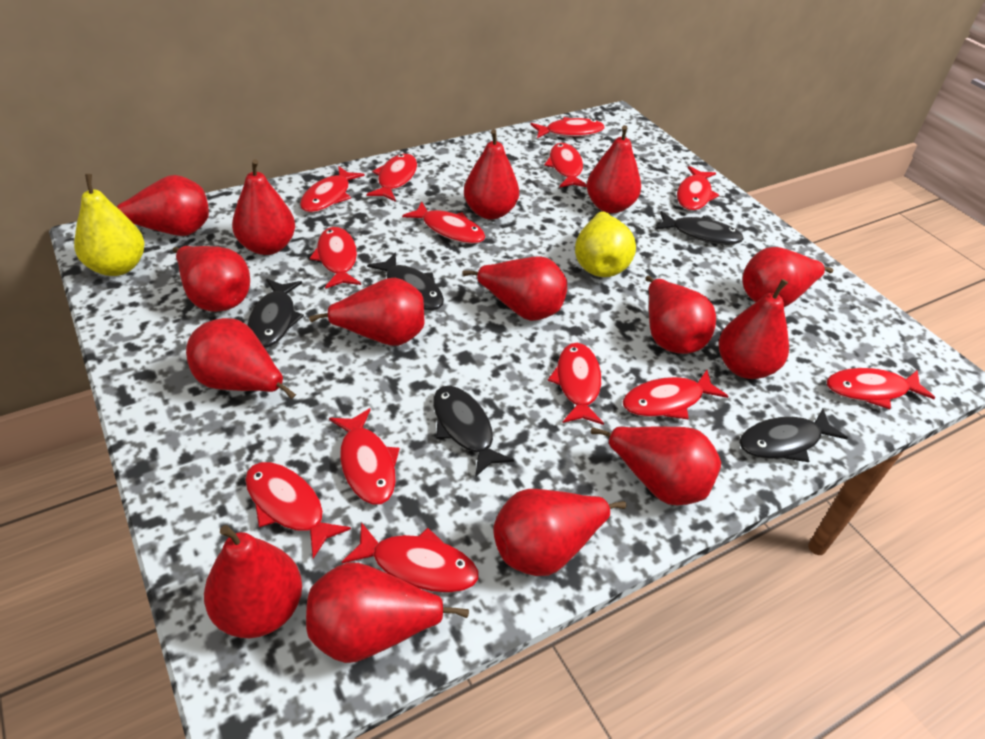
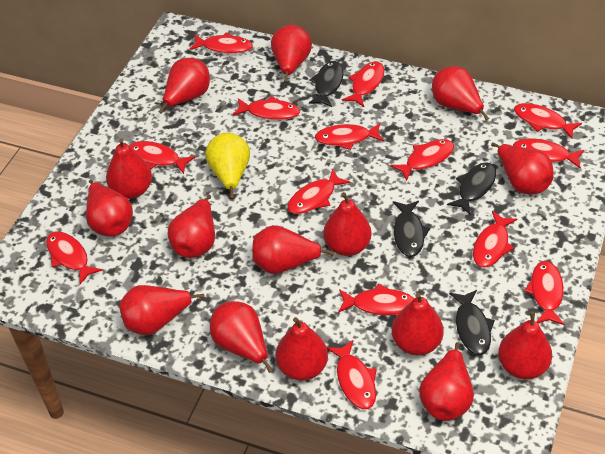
black fish: [247,279,304,348] [367,253,444,311] [433,386,514,477] [655,211,744,245] [739,409,848,462] = 5 -> [309,61,344,107] [393,201,430,257] [447,162,496,215] [449,290,495,355] = 4
red fish: [245,462,351,559] [300,166,364,213] [310,227,361,289] [329,408,400,505] [342,522,479,593] [366,154,417,202] [402,202,485,244] [530,117,605,138] [544,143,587,188] [548,343,604,425] [622,370,728,419] [677,166,719,211] [827,368,935,409] = 13 -> [46,231,103,284] [129,141,195,174] [189,32,253,54] [233,96,300,120] [287,168,350,214] [315,123,384,150] [327,339,377,409] [338,284,414,316] [342,61,385,107] [391,139,454,181] [473,211,517,268] [513,138,584,169] [514,103,582,139] [524,261,565,325] = 14
yellow pear: [74,174,145,276] [575,211,636,277] = 2 -> [205,132,250,199] = 1

